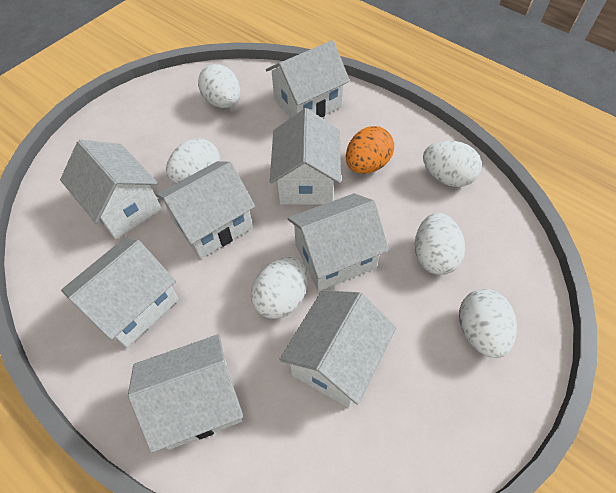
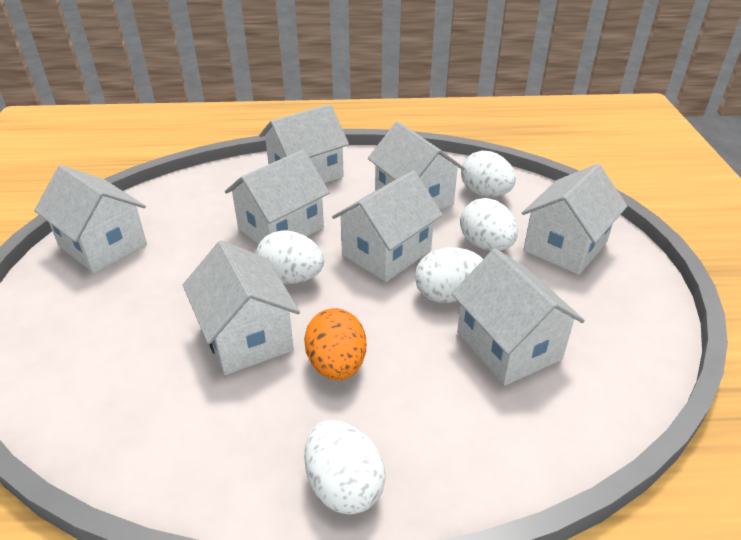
white egg: [166,138,220,184] [198,64,240,108] [251,257,308,319] [415,213,465,275] [423,141,482,187] [459,289,517,358] = 6 -> [256,230,324,284] [304,420,386,515] [415,248,483,303] [460,198,518,251] [461,151,516,197] = 5

